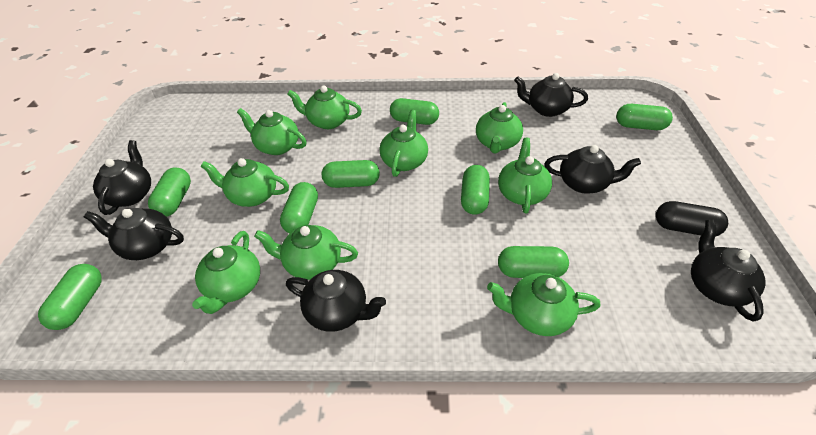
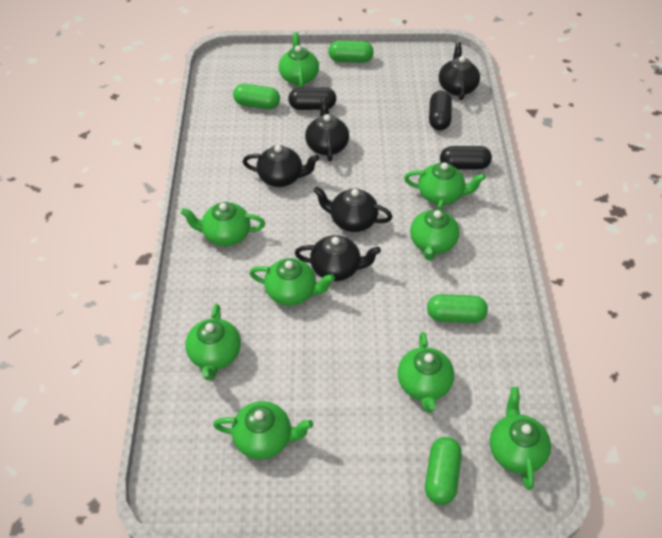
black capsule: [656,201,728,236] = 1 -> [288,87,336,110] [429,91,452,130] [440,146,492,170] = 3
black teapot: [84,208,184,260] [93,140,151,215] [286,270,386,332] [514,73,588,117] [545,145,641,194] [691,219,766,321] = 6 -> [243,145,319,187] [295,235,381,281] [305,98,349,161] [314,187,392,232] [439,42,480,100] = 5
green capsule: [38,264,102,330] [148,167,191,217] [280,182,318,233] [322,160,380,188] [390,98,439,125] [461,165,490,215] [498,246,569,278] [616,104,673,130] = 8 -> [233,84,280,109] [328,41,374,63] [425,437,462,505] [427,294,488,323] = 4

